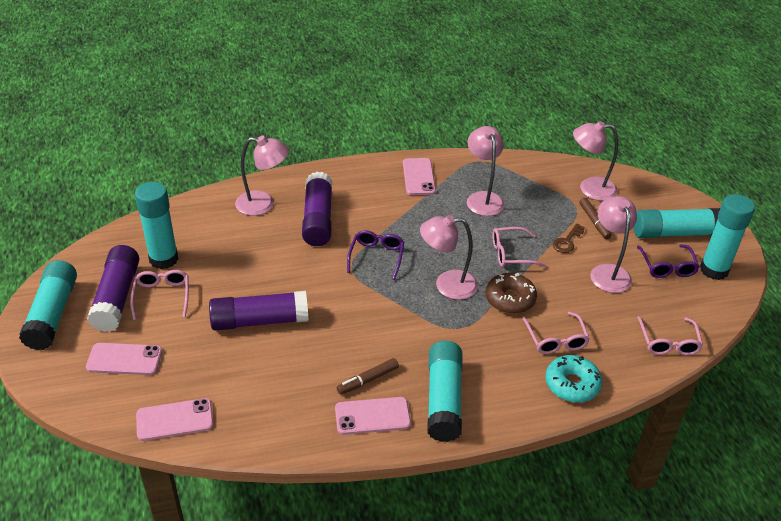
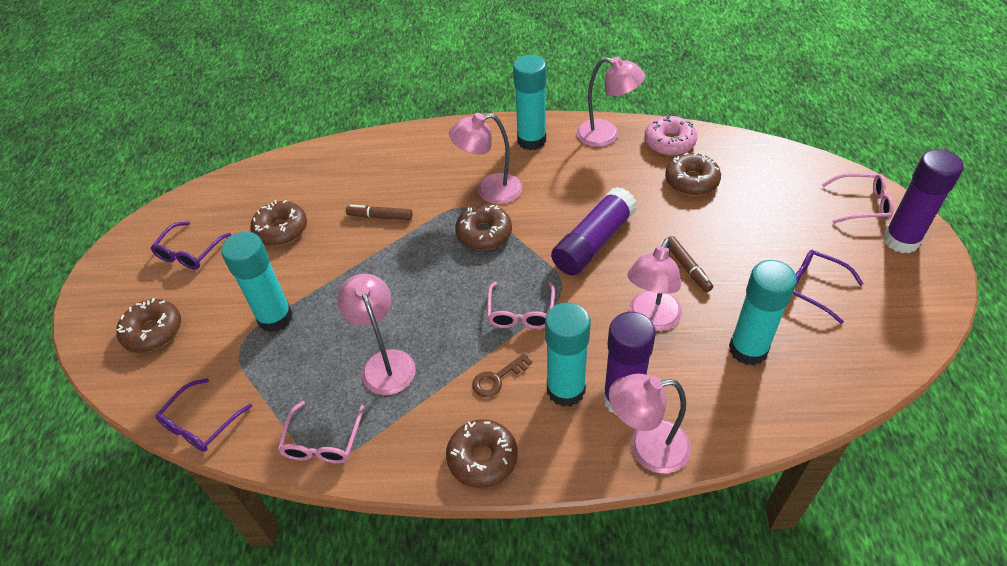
brown donut: [486,273,537,314] = 1 -> [116,298,181,353] [250,200,307,246] [446,419,518,488] [455,204,512,250] [665,152,721,196] = 5
pink donut: none = 0 -> [645,115,697,156] = 1
pink glasses: [130,270,189,320] [492,227,546,268] [522,312,590,354] [637,316,703,355] = 4 -> [278,401,364,463] [487,281,555,329] [822,173,894,224] = 3
pink phone: [86,343,162,375] [136,398,214,441] [335,397,411,435] [403,158,436,195] = 4 -> none = 0
purple glasses: [347,230,404,280] [637,244,699,278] = 2 -> [150,221,231,269] [155,378,252,452] [793,250,864,324] = 3
turquoise donut: [545,355,602,403] = 1 -> none = 0
turquoise glue stick: [19,260,77,350] [135,182,178,269] [427,341,462,442] [633,208,720,238] [700,194,755,280] = 5 -> [221,232,293,332] [513,55,547,150] [545,302,591,407] [729,260,797,366] = 4

